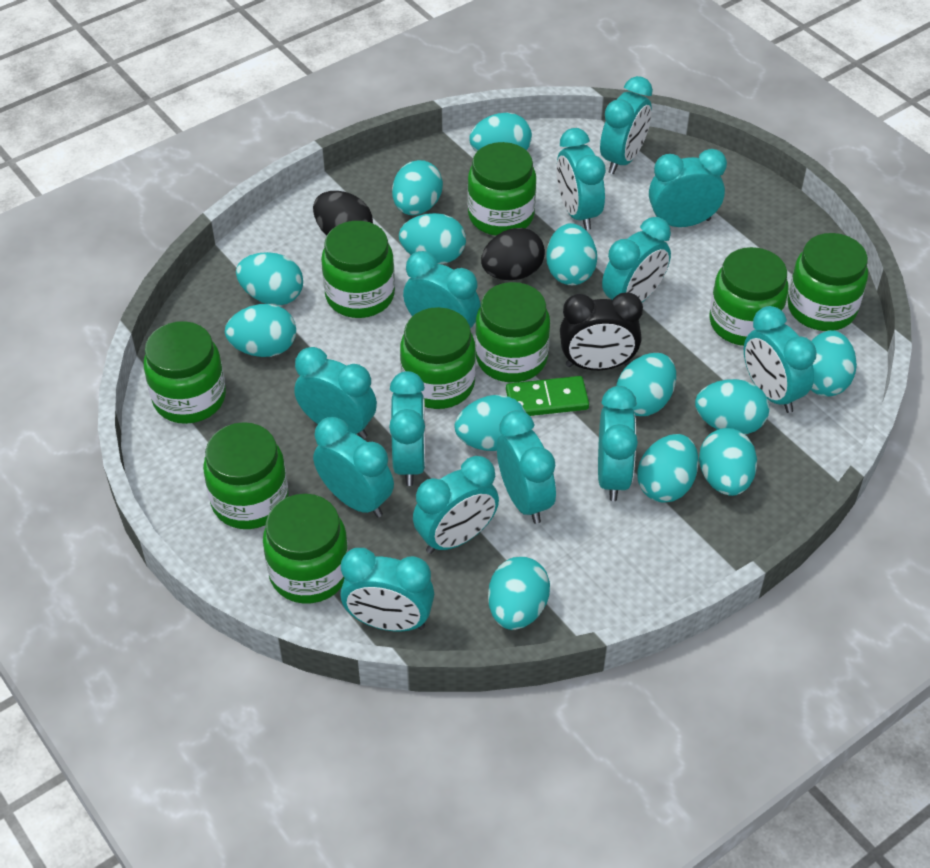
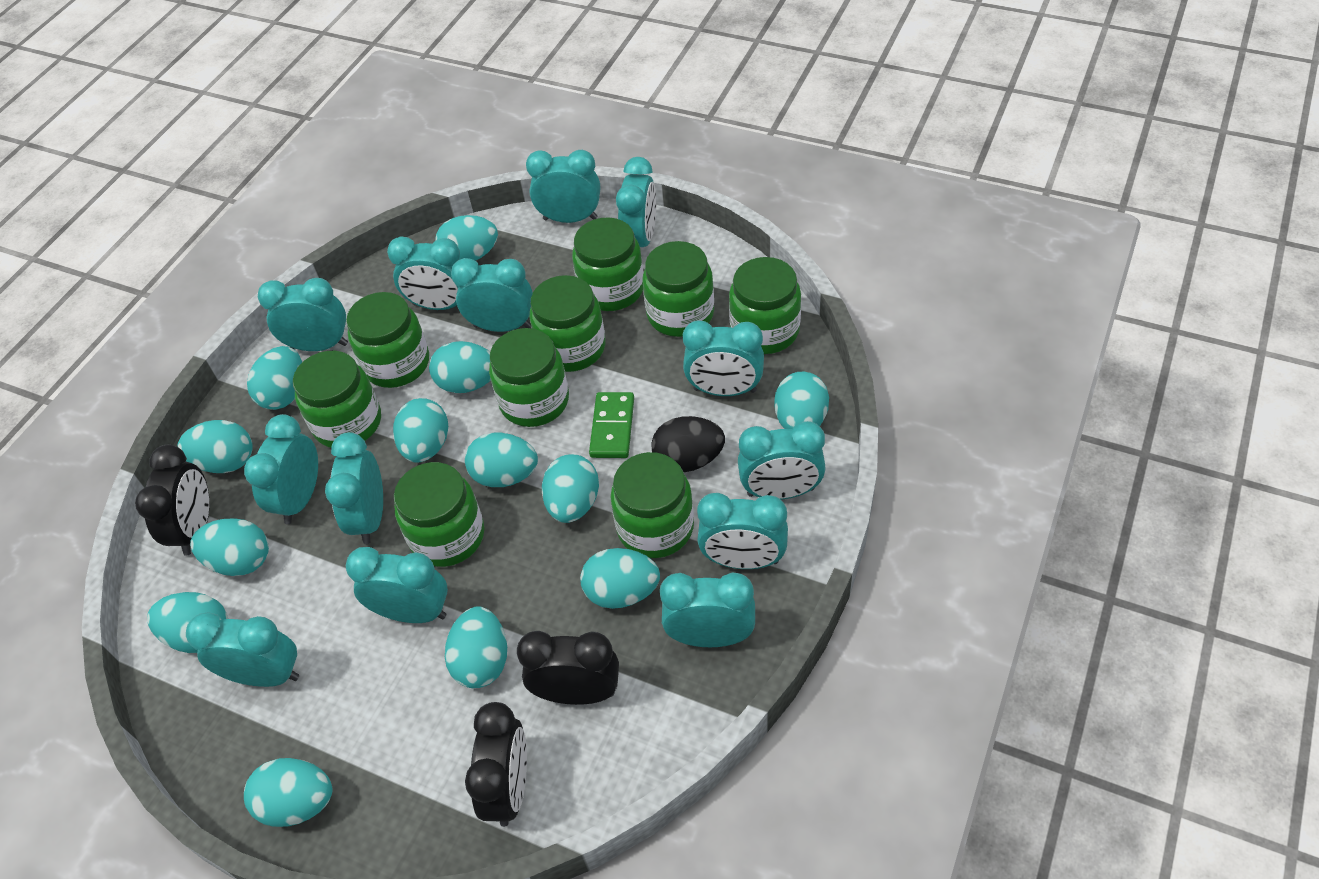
black clock: [560,292,643,370] = 1 -> [135,445,209,556] [465,702,527,827] [517,631,619,705] = 3
black egg: [313,191,373,236] [481,228,545,280] = 2 -> [651,416,725,472] = 1

